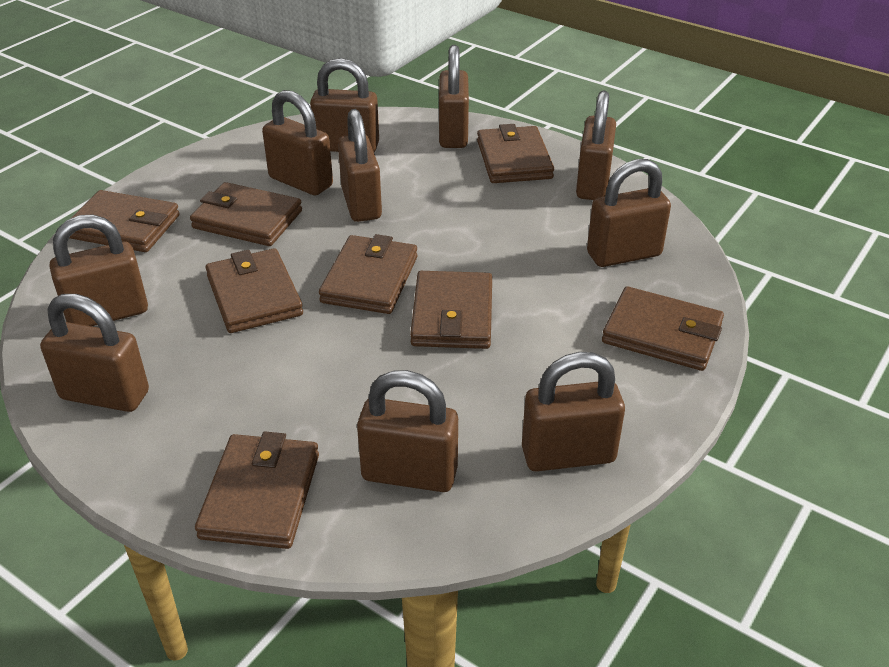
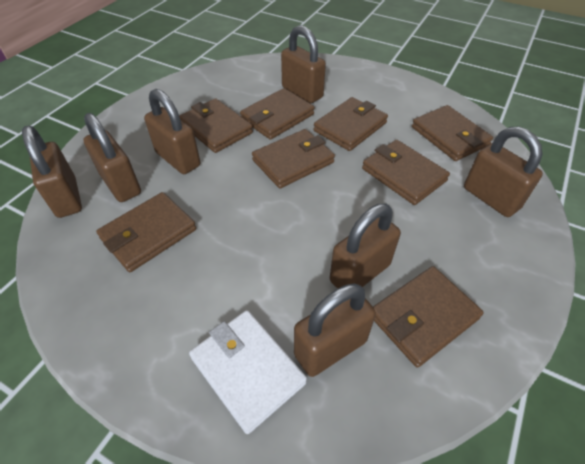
brown padlock: [40,294,149,412] [50,214,148,326] [262,90,333,195] [310,58,379,152] [338,109,382,222] [357,370,458,492] [439,45,469,148] [522,352,625,472] [576,90,616,200] [587,159,671,267] = 10 -> [22,126,82,218] [83,113,141,202] [144,89,200,174] [281,25,326,103] [294,283,376,377] [330,204,401,289] [464,127,543,217] = 7
white wallet: none = 0 -> [189,310,307,434] = 1

